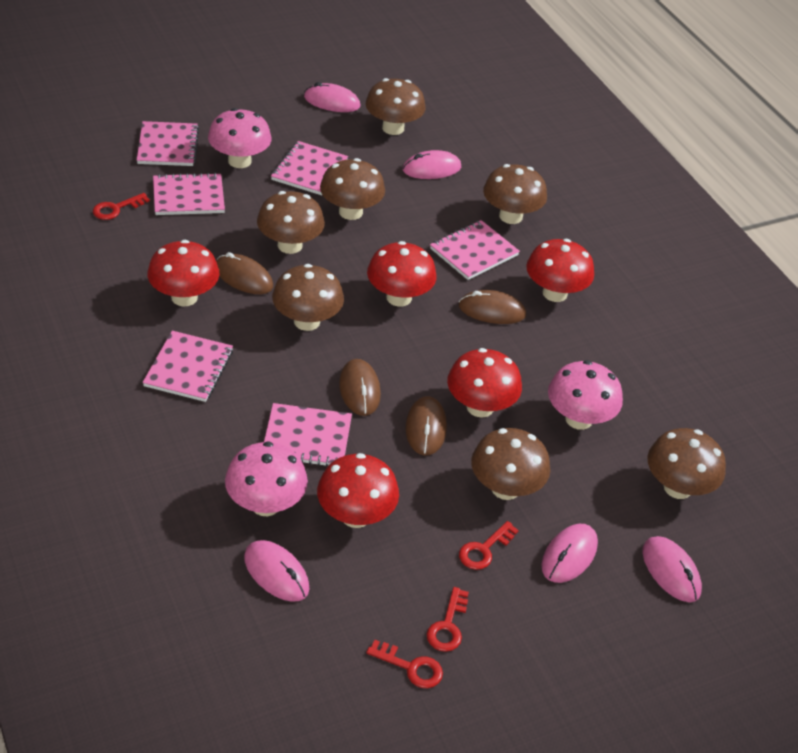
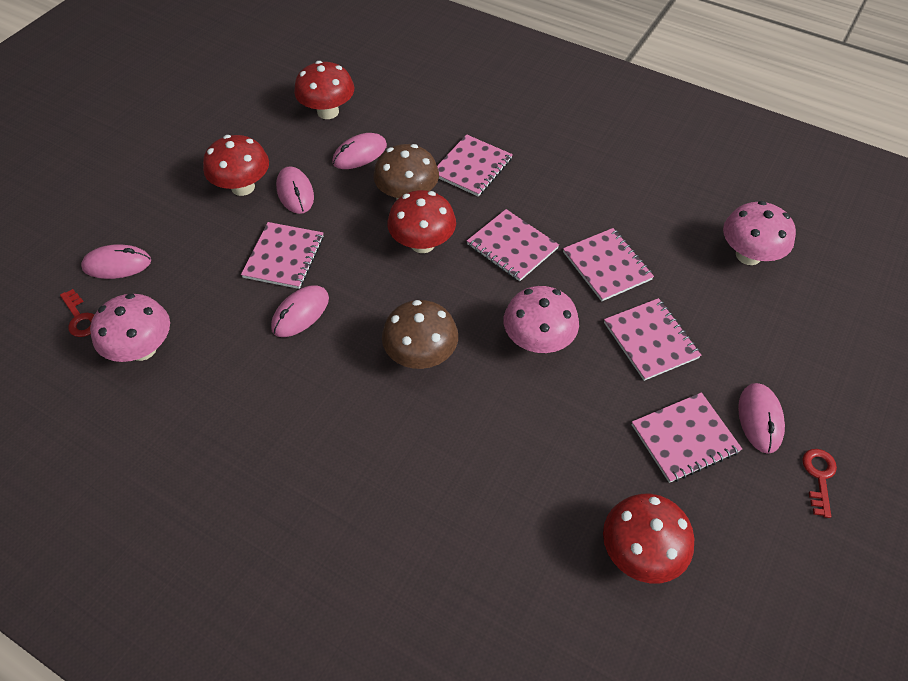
brown mouse: [216,252,273,294] [339,359,381,416] [406,396,447,456] [459,290,526,324] = 4 -> none = 0
brown mushroom: [257,191,325,254] [272,264,344,331] [320,158,385,220] [366,78,426,135] [471,428,551,500] [483,164,547,224] [648,428,726,499] = 7 -> [373,144,439,200] [382,300,458,369] = 2
red key: [93,193,150,220] [366,640,443,688] [427,587,469,652] [459,521,519,570] = 4 -> [60,289,94,337] [802,449,837,518] = 2
red mushroom: [147,240,219,307] [317,453,399,528] [367,241,437,307] [447,348,522,418] [526,239,594,302] = 5 -> [203,135,269,196] [294,61,354,119] [387,190,456,253] [603,494,694,583] = 4

